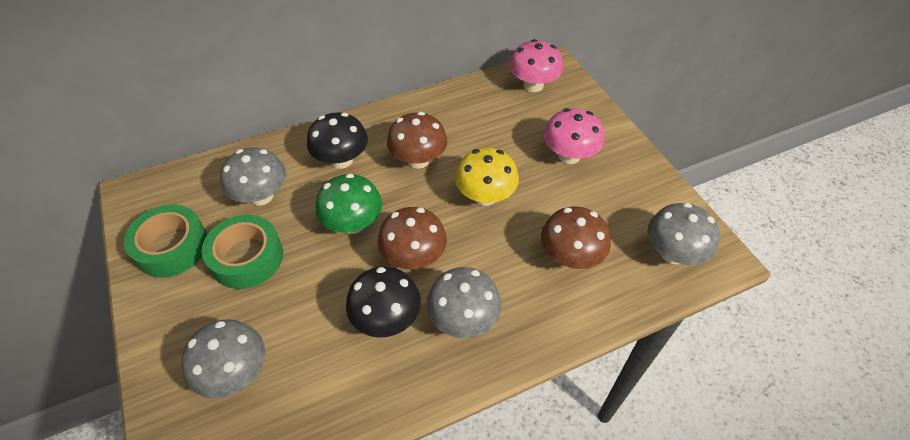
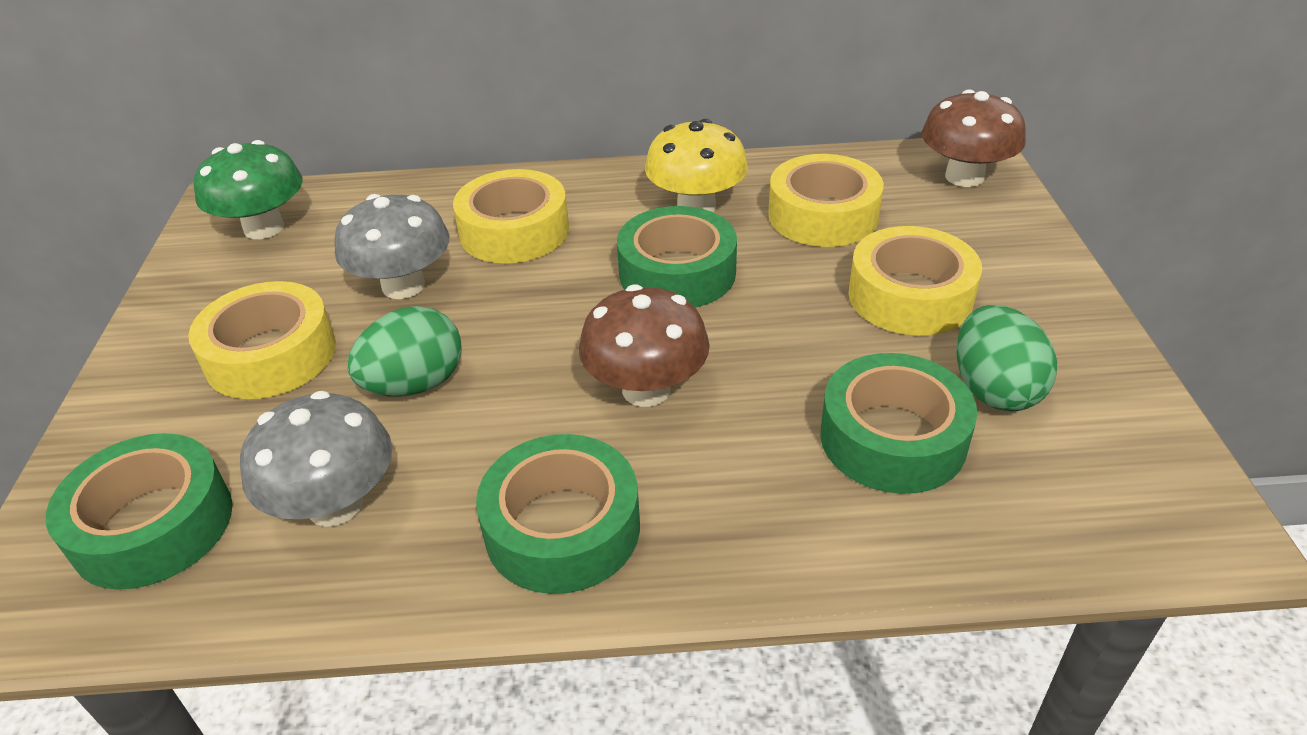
black mushroom: [307,112,368,169] [346,266,421,337] = 2 -> none = 0
brown mushroom: [377,207,447,269] [387,112,447,169] [541,206,611,269] = 3 -> [579,284,710,407] [922,89,1026,187] = 2
green egg: none = 0 -> [347,306,462,397] [957,305,1057,411] = 2
green tape: [124,205,208,278] [202,215,283,289] = 2 -> [46,433,232,590] [476,434,640,594] [617,206,737,307] [820,353,977,494] = 4
grey mushroom: [181,319,265,398] [220,147,286,206] [426,267,501,338] [648,203,720,265] = 4 -> [240,391,392,527] [334,194,449,299] = 2
pink mushroom: [509,39,563,92] [544,108,604,164] = 2 -> none = 0
yellow tape: none = 0 -> [188,281,336,399] [453,169,569,264] [768,154,884,247] [848,226,982,336] = 4

